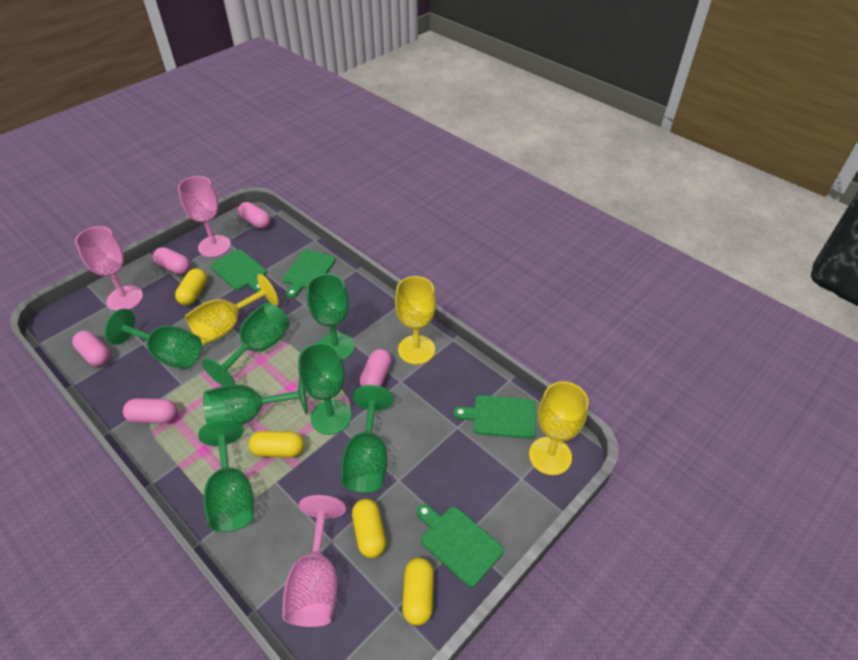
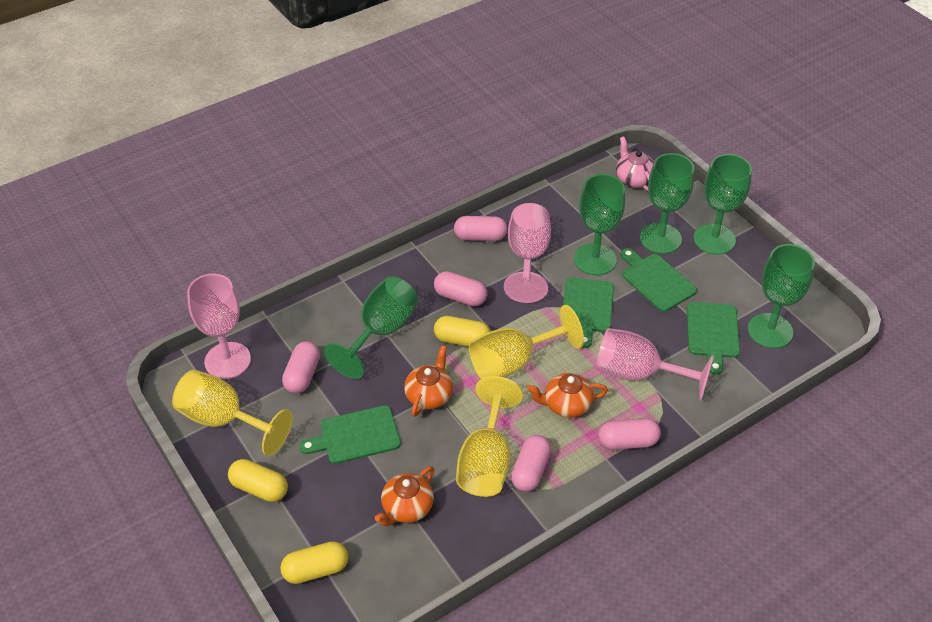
green goblet: [105,309,202,369] [198,419,254,532] [202,303,290,386] [203,378,308,425] [298,343,352,435] [307,274,355,360] [341,385,394,493] = 7 -> [324,276,418,379] [574,174,625,275] [640,153,694,254] [693,154,752,255] [747,244,815,348] = 5
orange teapot: none = 0 -> [375,466,434,526] [404,346,453,417] [527,373,608,418] = 3
pink teapot: none = 0 -> [616,136,654,191] = 1
yellow capsule: [175,269,207,305] [249,431,304,457] [352,499,386,558] [402,557,434,626] = 4 -> [228,459,288,502] [280,541,348,584] [434,316,491,347] = 3

